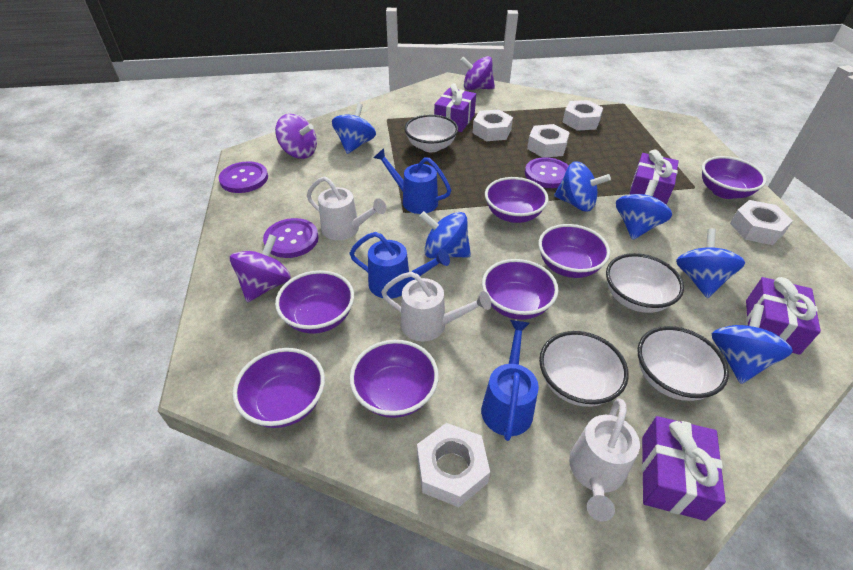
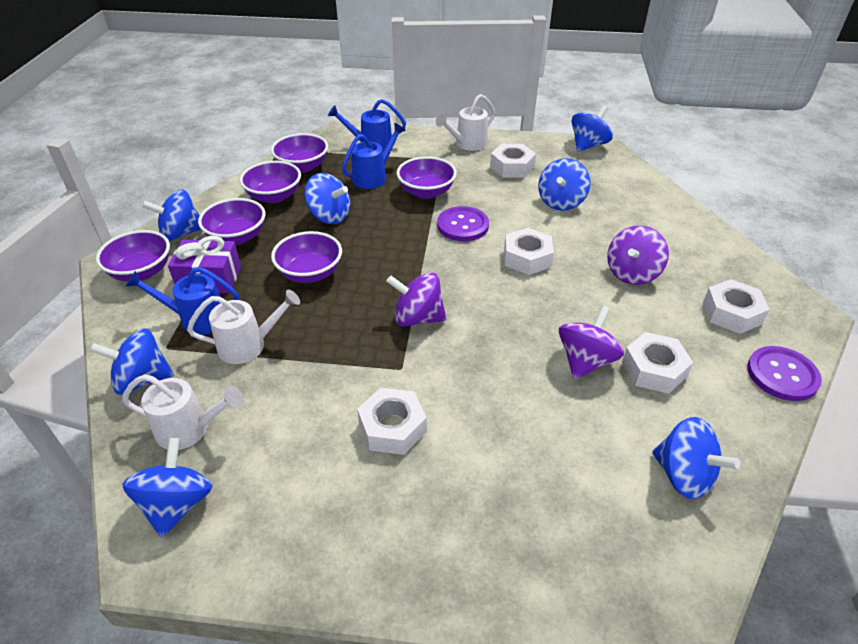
blue spinning top: [332,103,376,154] [419,211,471,258] [554,161,611,212] [616,180,672,240] [676,228,745,298] [712,304,793,384] = 6 -> [90,328,174,395] [122,438,212,538] [142,190,201,241] [305,173,350,224] [538,158,591,211] [571,105,613,152] [652,417,740,499] = 7
purple bowl: [233,348,325,428] [275,270,354,334] [350,340,439,418] [482,259,558,320] [485,177,549,223] [538,224,610,278] [702,156,767,199] = 7 -> [96,230,170,282] [198,198,265,245] [240,161,301,204] [271,133,328,173] [271,231,342,283] [396,156,457,199] = 6
purple button: [219,161,268,193] [263,218,319,258] [525,157,569,188] = 3 -> [437,206,489,241] [747,346,822,401] = 2
purple gift: [434,83,476,132] [629,150,679,205] [642,416,726,521] [746,277,821,355] = 4 -> [168,236,241,293] = 1
white bowl: [404,114,458,152] [539,331,629,407] [606,253,684,313] [637,326,729,401] = 4 -> none = 0

